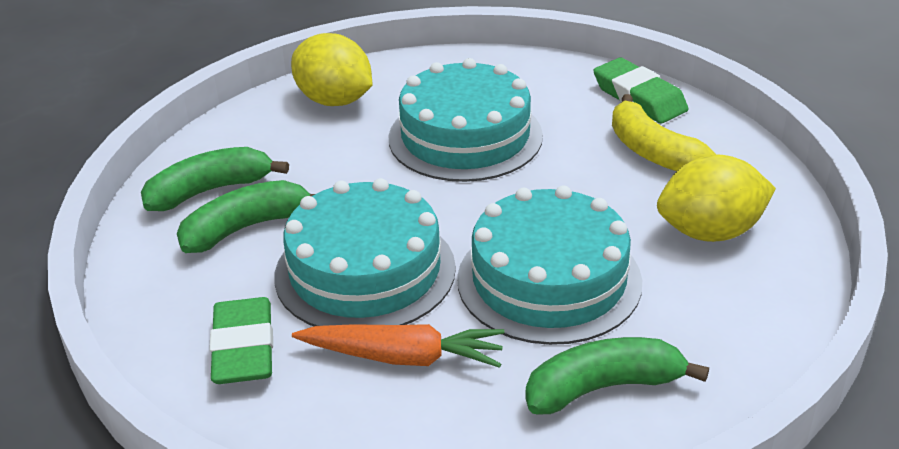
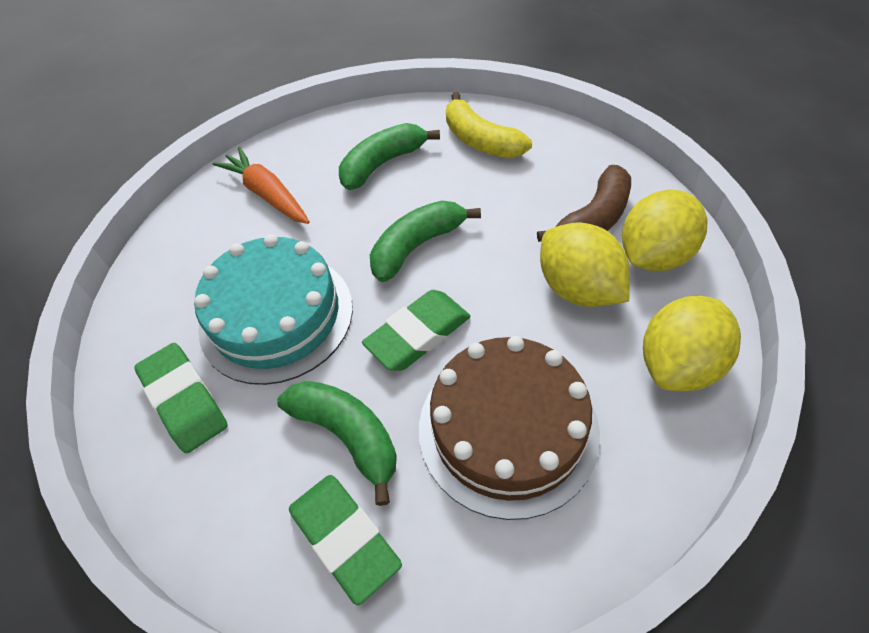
brown banana: none = 0 -> [537,165,631,242] = 1
brown cake: none = 0 -> [419,336,600,520] = 1
green eraser: [209,297,273,384] [593,58,688,123] = 2 -> [134,343,228,453] [289,475,402,605] [362,290,470,371] = 3
turquoise cake: [274,178,456,326] [388,58,543,182] [457,185,642,345] = 3 -> [194,234,353,385] = 1
yellow lemon: [291,33,372,106] [657,154,776,242] = 2 -> [540,222,630,307] [622,189,707,271] [643,296,741,391] = 3

